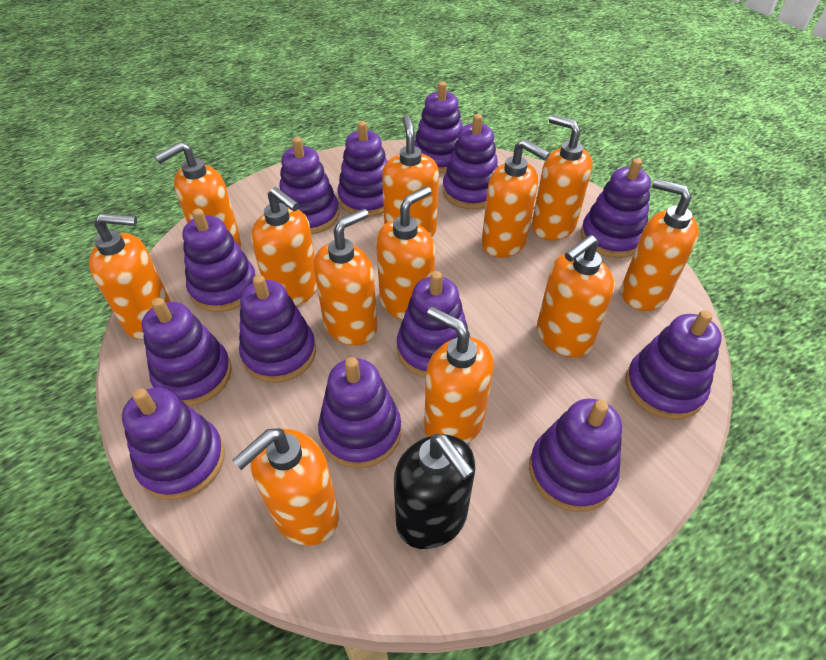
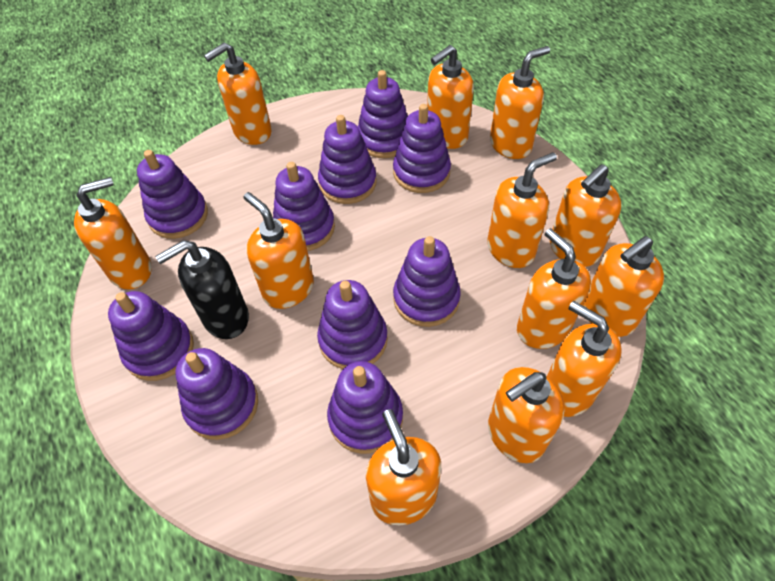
purple stacking toy: [122,388,225,500] [142,298,232,406] [182,208,256,312] [239,275,316,383] [279,137,339,234] [318,357,401,468] [337,121,387,217] [397,271,470,378] [415,82,463,173] [443,114,498,209] [529,399,622,512] [581,158,651,258] [625,310,722,420] = 13 -> [108,291,194,381] [137,150,208,239] [175,348,258,440] [273,162,335,251] [317,280,388,369] [318,115,377,204] [327,361,403,454] [358,70,408,158] [393,104,451,193] [393,236,461,327] = 10

